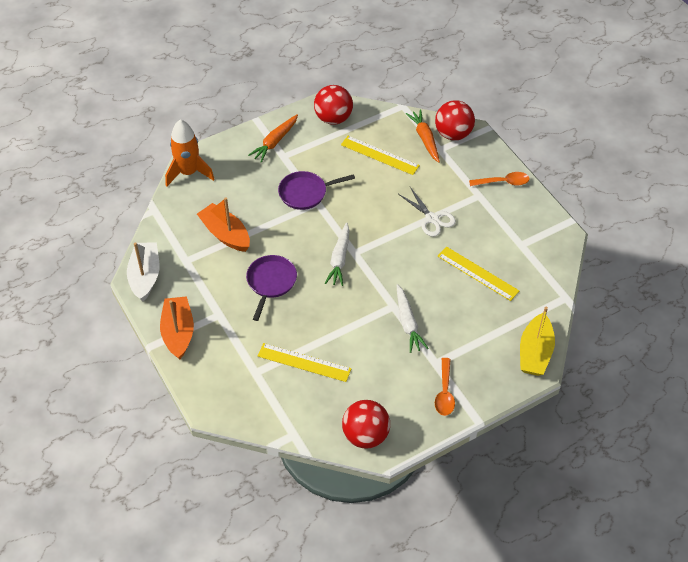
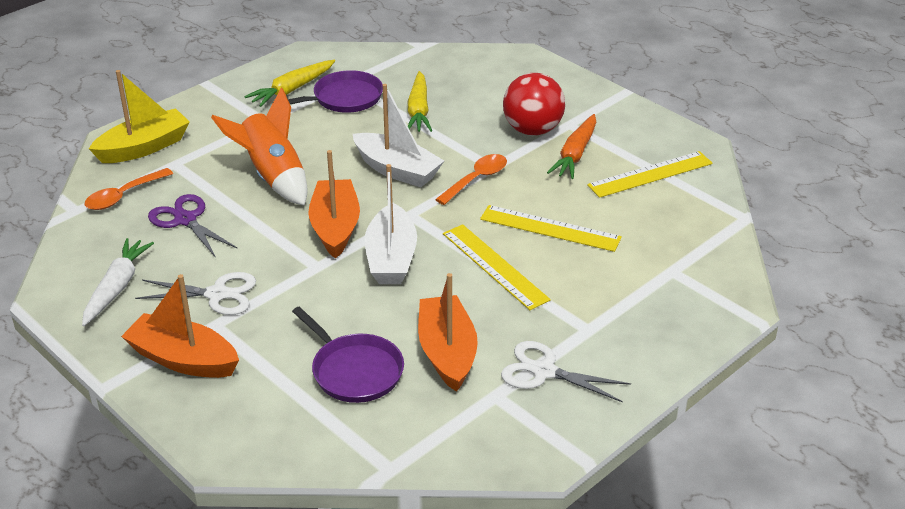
orange boat: [160,296,194,360] [197,197,250,252] = 2 -> [121,274,239,378] [308,150,360,259] [418,273,478,392] = 3
orange carrot: [248,114,298,163] [406,109,440,163] = 2 -> [547,114,596,179] = 1
purple scissors: none = 0 -> [148,194,238,258] = 1
red ball: [314,85,353,125] [342,400,390,449] [435,100,475,140] = 3 -> [503,73,565,136] = 1
white boat: [127,242,159,302] = 1 -> [353,84,444,187] [365,164,417,284] = 2
white carrot: [325,222,349,286] [397,284,429,353] = 2 -> [82,238,154,326] = 1
white scissors: [399,187,456,237] = 1 -> [135,272,256,315] [501,341,631,403] = 2
yellow carrot: none = 0 -> [244,60,335,107] [408,71,432,132] = 2

